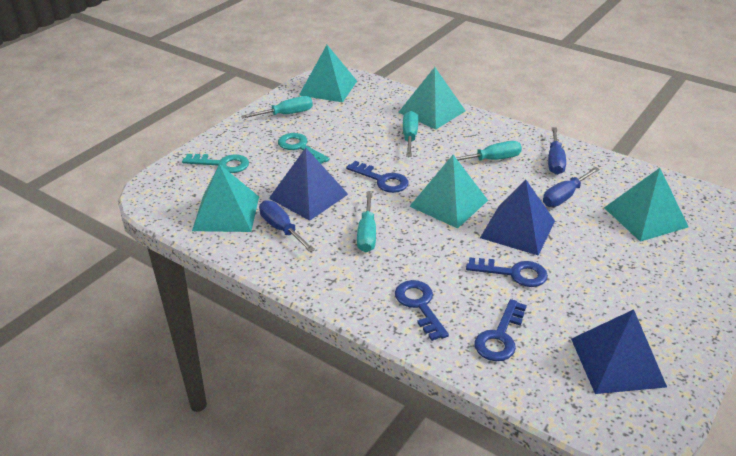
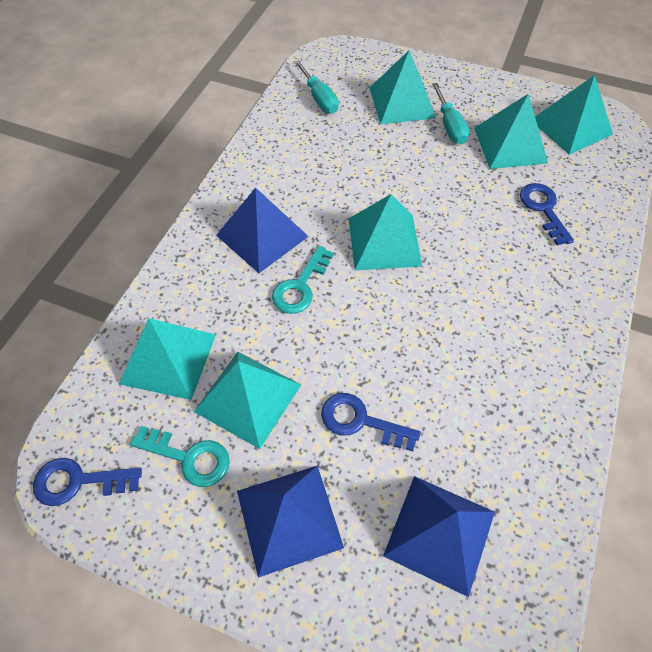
blue key: [346,161,409,193] [395,280,449,341] [466,257,548,287] [474,299,527,361] = 4 -> [33,458,142,506] [321,393,421,451] [520,183,574,245] = 3
blue screwdriver: [259,200,315,252] [543,167,600,207] [548,127,566,175] = 3 -> none = 0
turquoise pyramid: [192,164,259,232] [299,45,357,102] [398,67,466,130] [409,155,488,228] [604,168,689,242] = 5 -> [119,318,216,400] [194,352,301,449] [349,194,422,270] [369,51,436,124] [474,94,548,169] [535,75,613,155] = 6
turquoise screwdriver: [241,96,313,119] [357,192,376,252] [403,111,418,157] [446,141,522,161] = 4 -> [294,60,339,113] [432,83,469,144] = 2

